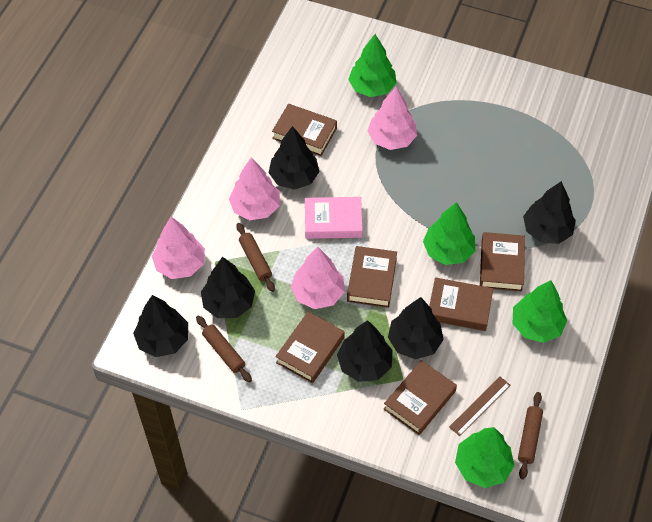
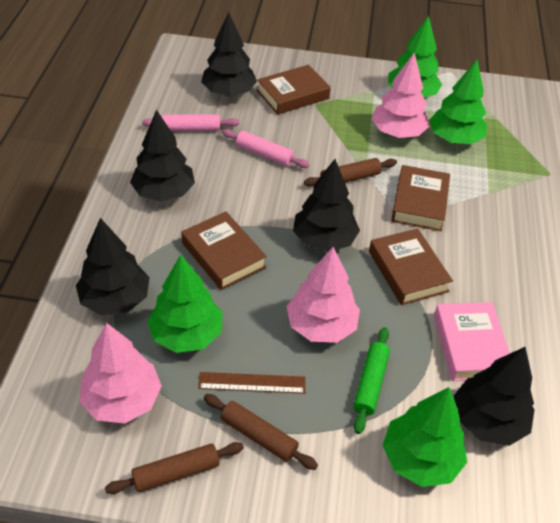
black tree: [133,295,188,357] [201,257,255,318] [269,126,320,190] [337,320,393,382] [388,297,444,359] [523,181,576,244] = 6 -> [76,218,150,315] [130,110,195,202] [201,12,257,96] [293,159,360,252] [454,347,535,446] = 5
brown book: [272,104,337,156] [275,312,345,383] [347,246,397,308] [384,360,457,435] [429,277,493,331] [480,232,525,291] = 6 -> [181,211,267,290] [257,65,331,115] [369,228,453,305] [391,165,450,231] = 4
green rolling pin: none = 0 -> [353,327,390,434] = 1
pink rolling pin: none = 0 -> [142,114,239,131] [222,129,310,168] = 2
pink tree: [152,217,205,279] [229,157,280,220] [291,247,345,309] [368,87,417,150] = 4 -> [79,323,162,424] [286,247,360,343] [371,52,429,138] = 3

